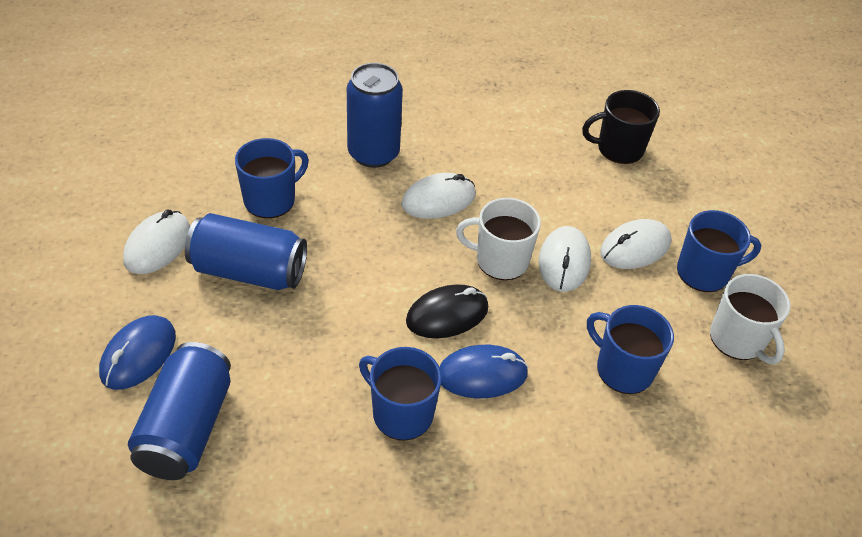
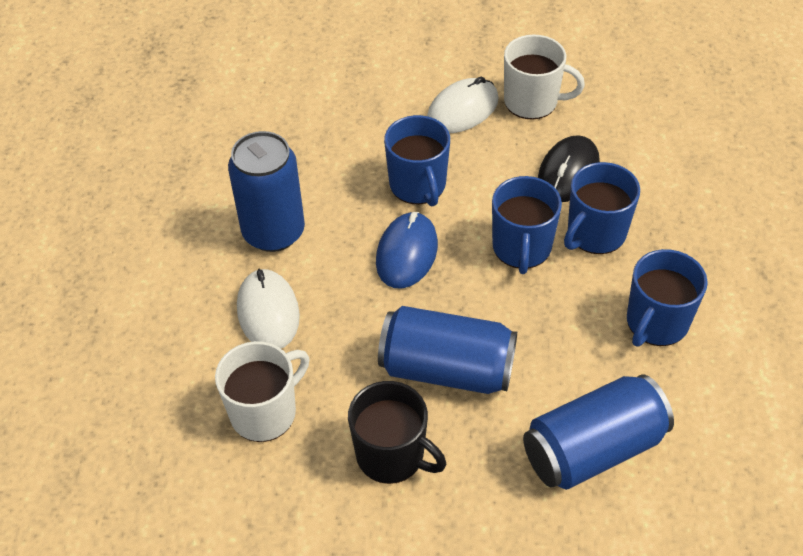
blue mouse: [99,315,176,390] [439,345,529,398] = 2 -> [376,212,438,289] = 1
white mouse: [123,209,190,274] [401,173,476,219] [538,226,591,292] [600,219,671,269] = 4 -> [237,269,300,348] [427,76,499,133] = 2

